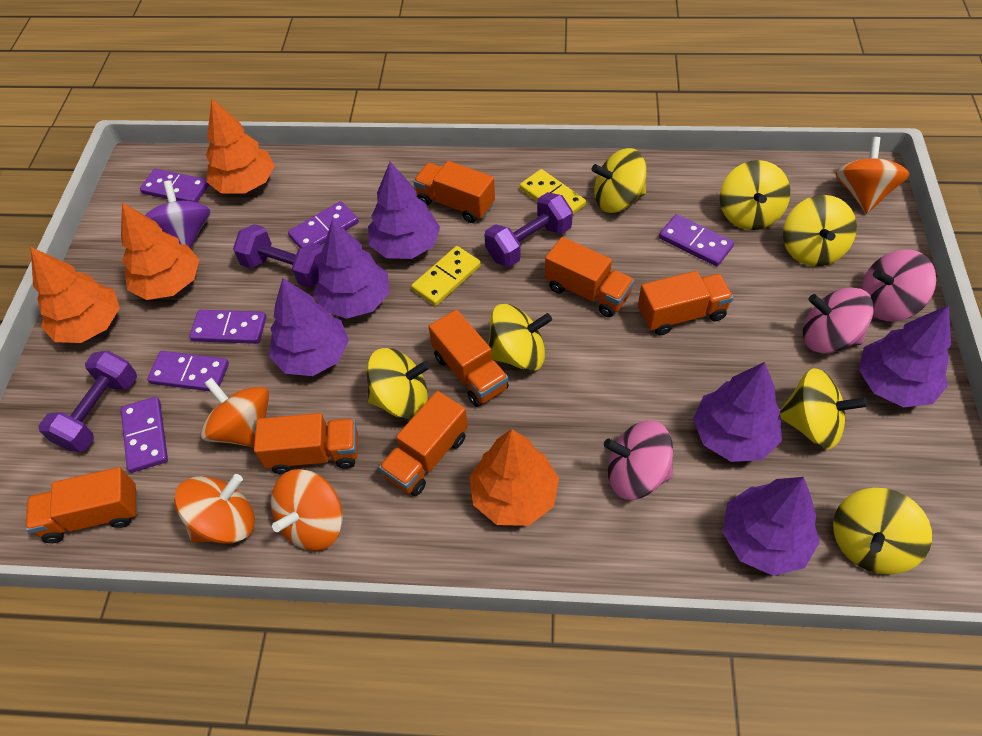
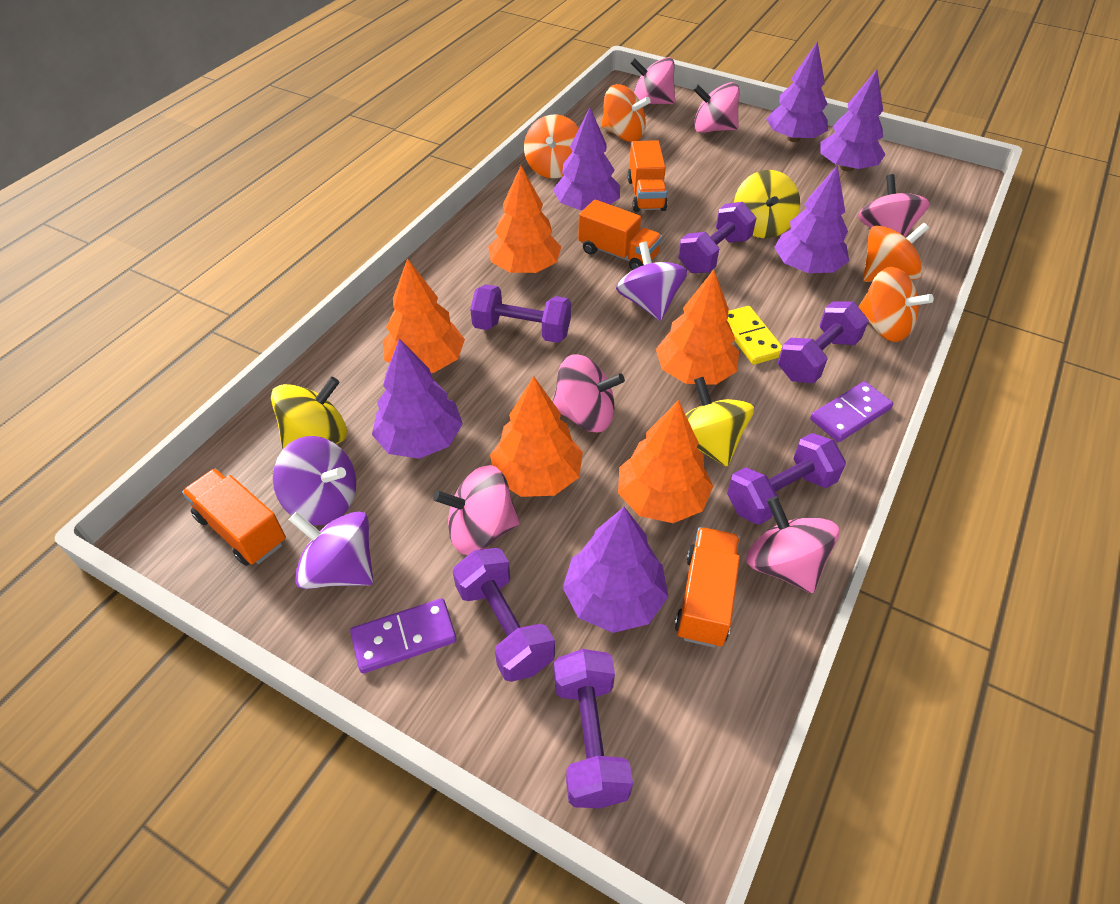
orange tree: [31,247,120,343] [121,202,199,300] [206,98,275,194] [469,429,559,526] = 4 -> [383,258,465,373] [488,166,561,273] [490,376,583,497] [618,400,713,523] [656,270,739,385] = 5
orange truck: [25,467,138,543] [254,413,358,474] [379,391,468,496] [413,161,495,223] [428,310,509,407] [545,237,634,317] [638,271,733,336] = 7 -> [182,469,286,566] [578,200,662,270] [627,140,668,212] [675,527,740,648] = 4
pink spinning top: [604,420,673,500] [803,287,874,353] [861,249,936,322] = 3 -> [433,465,520,555] [552,354,625,432] [630,57,675,104] [693,82,740,133] [746,496,839,593] [858,174,930,237] = 6
purple domino: [121,397,168,473] [140,169,209,202] [147,351,229,392] [189,310,266,344] [288,201,359,248] [659,214,734,266] = 6 -> [350,598,457,674] [810,381,893,442] = 2
purple dumbbell: [38,351,137,452] [233,224,323,288] [484,192,573,267] = 3 -> [453,548,555,682] [470,284,571,343] [554,649,633,808] [678,202,756,273] [727,433,846,525] [778,301,869,383] = 6
purple spinning top: [145,180,211,248] = 1 -> [273,436,356,525] [289,511,373,589] [616,242,687,321] = 3
yellow domino: [411,246,481,306] [520,169,586,215] = 2 -> [727,306,782,365] = 1
yellow spinning top: [366,348,430,419] [488,304,552,371] [592,148,646,213] [720,160,790,230] [780,368,868,450] [783,195,857,266] [833,488,932,575] = 7 -> [271,377,347,449] [685,377,754,466] [734,170,800,238] = 3

